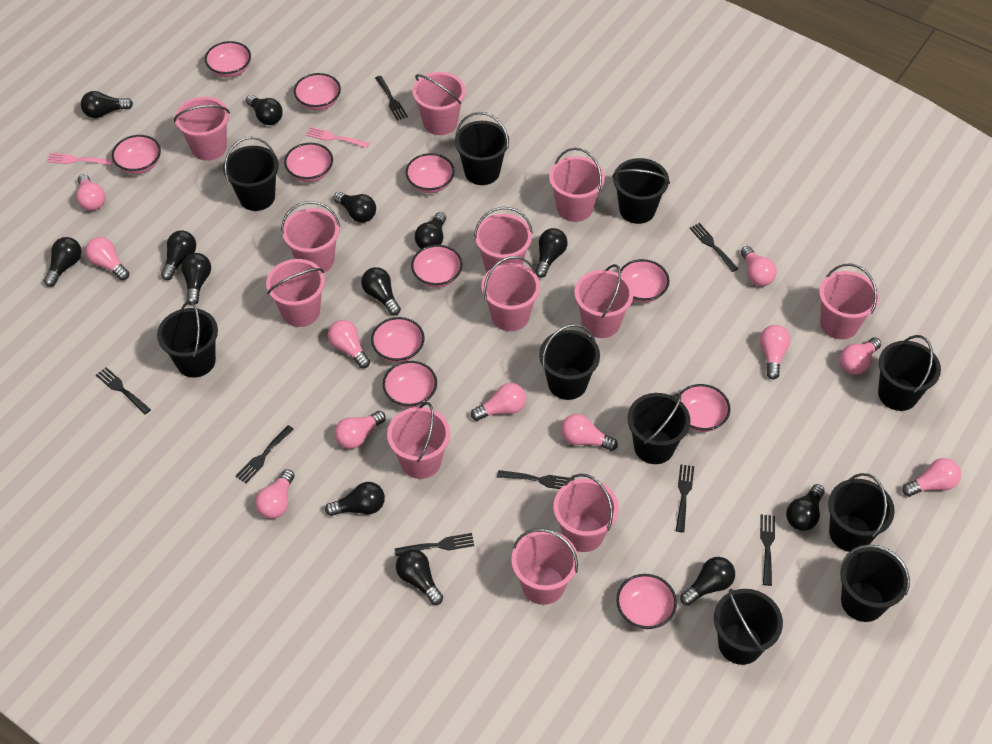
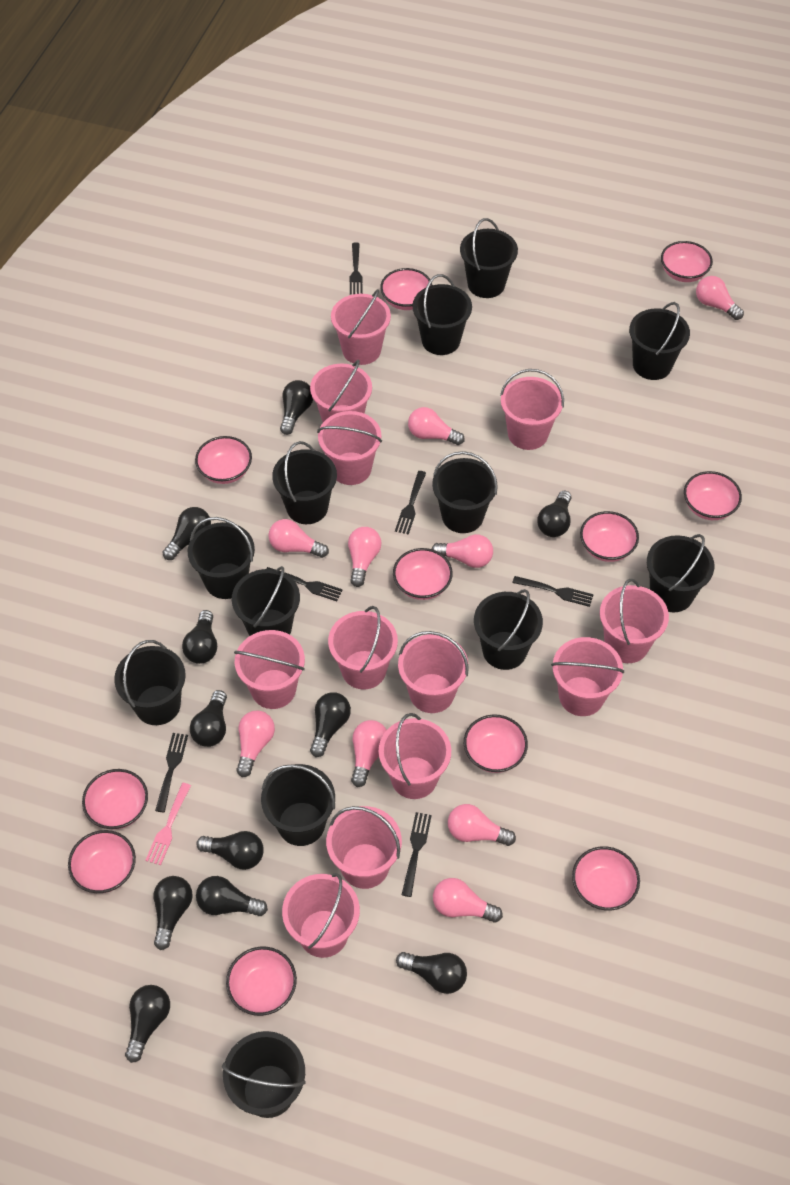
black bucket: [157,301,218,377] [223,137,279,211] [455,112,509,185] [539,324,600,400] [612,158,670,224] [628,393,690,464] [714,589,783,665] [828,473,895,552] [840,544,910,622] [878,335,941,411] = 10 -> [114,640,186,725] [188,517,255,599] [222,1031,306,1118] [232,566,300,636] [261,764,335,846] [272,441,337,524] [412,274,472,355] [432,451,498,533] [460,218,518,298] [474,589,543,670] [629,302,690,380] [647,534,714,612] = 12
black fork: [96,367,151,415] [236,425,294,483] [375,76,408,121] [395,533,474,556] [497,470,575,489] [676,464,694,532] [689,223,738,272] [760,514,775,586] = 8 -> [155,733,188,812] [266,567,343,601] [350,242,362,295] [395,471,426,535] [401,812,432,897] [512,576,594,607] = 6
black light bulb: [44,237,82,287] [81,91,133,118] [161,230,196,280] [181,253,211,305] [246,95,283,125] [325,482,385,516] [333,192,376,223] [361,267,401,315] [396,549,443,605] [415,212,446,249] [535,228,568,278] [680,557,735,606] [786,484,825,531] = 13 -> [125,985,170,1063] [154,876,193,950] [162,507,211,560] [182,610,217,664] [190,690,227,747] [196,831,264,870] [196,876,268,916] [280,380,313,435] [310,692,351,757] [396,952,467,994] [537,491,571,537] = 11
pink fork: [47,153,113,165] [306,127,369,148] = 2 -> [145,783,191,865] = 1
pink light bulb: [76,174,105,211] [85,237,129,280] [255,469,295,519] [328,320,370,368] [335,411,386,449] [471,383,526,421] [561,414,618,451] [741,246,777,286] [760,325,790,379] [840,337,881,374] [902,458,961,497] = 11 -> [236,711,275,777] [269,519,329,558] [348,527,381,587] [351,720,387,787] [408,407,465,445] [432,534,493,568] [433,878,503,923] [448,804,516,846] [696,276,744,320] = 9

